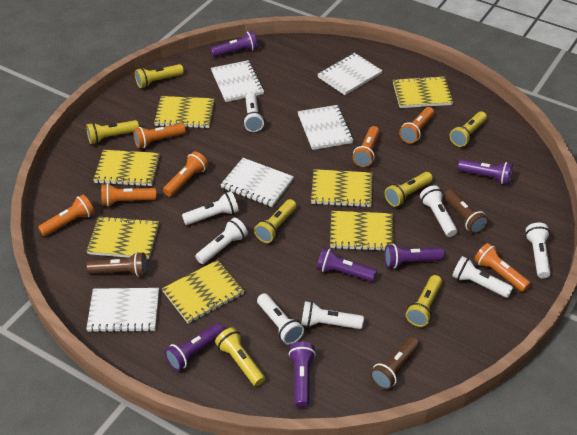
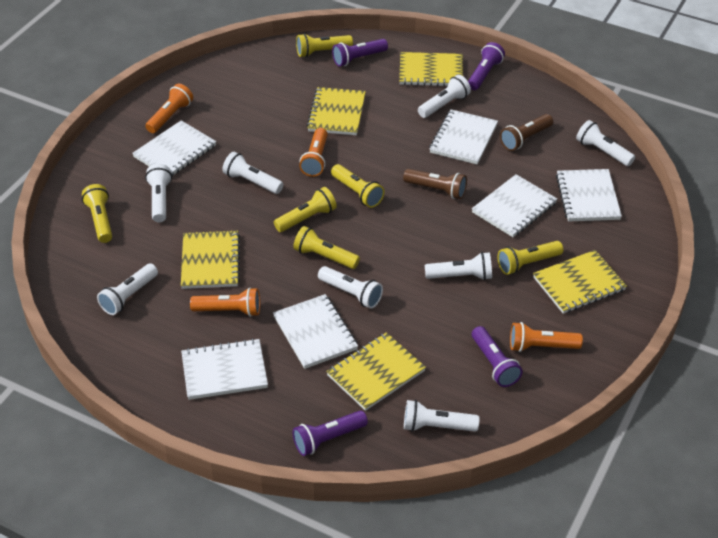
brown flashlight: [86,252,147,277] [370,337,420,390] [444,189,488,234] = 3 -> [403,169,467,199] [500,114,553,151] = 2
orange flashlight: [38,194,94,236] [101,183,156,207] [133,123,186,148] [163,151,208,197] [352,126,380,167] [399,107,434,144] [474,243,531,292] = 7 -> [146,84,193,133] [190,288,260,317] [299,128,328,177] [510,322,583,352] = 4
purple flashlight: [165,323,224,371] [211,31,258,57] [289,342,316,408] [317,248,377,281] [384,244,444,268] [458,159,513,185] = 6 -> [293,411,368,456] [332,39,388,67] [468,42,505,90] [472,326,523,387] = 4
white notebook: [86,288,159,333] [211,60,264,102] [220,158,294,207] [298,105,354,150] [317,53,383,95] = 5 -> [132,120,216,176] [181,338,268,400] [273,294,358,369] [429,109,498,165] [472,174,557,237] [556,169,622,221] = 6
yellow flashlight: [86,120,139,144] [135,64,184,88] [215,327,265,386] [254,199,297,243] [385,172,433,207] [406,275,442,327] [450,111,487,147] = 7 -> [82,184,112,243] [274,187,337,232] [293,226,360,269] [296,34,353,57] [331,164,385,208] [498,241,563,275] = 6
yellow notebook: [86,216,159,259] [93,150,160,186] [154,96,215,128] [162,260,244,324] [311,169,372,207] [330,211,394,251] [393,76,453,108] = 7 -> [181,231,240,289] [306,87,366,135] [326,332,426,411] [399,52,463,86] [533,250,627,314] = 5

